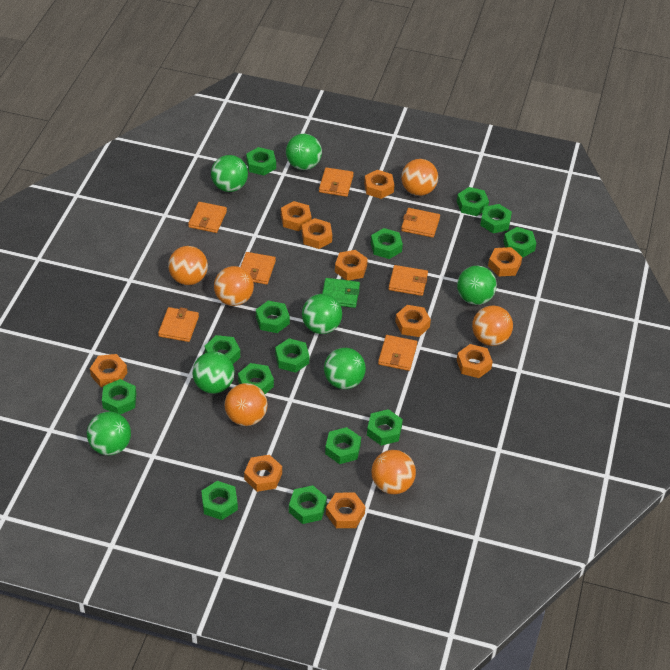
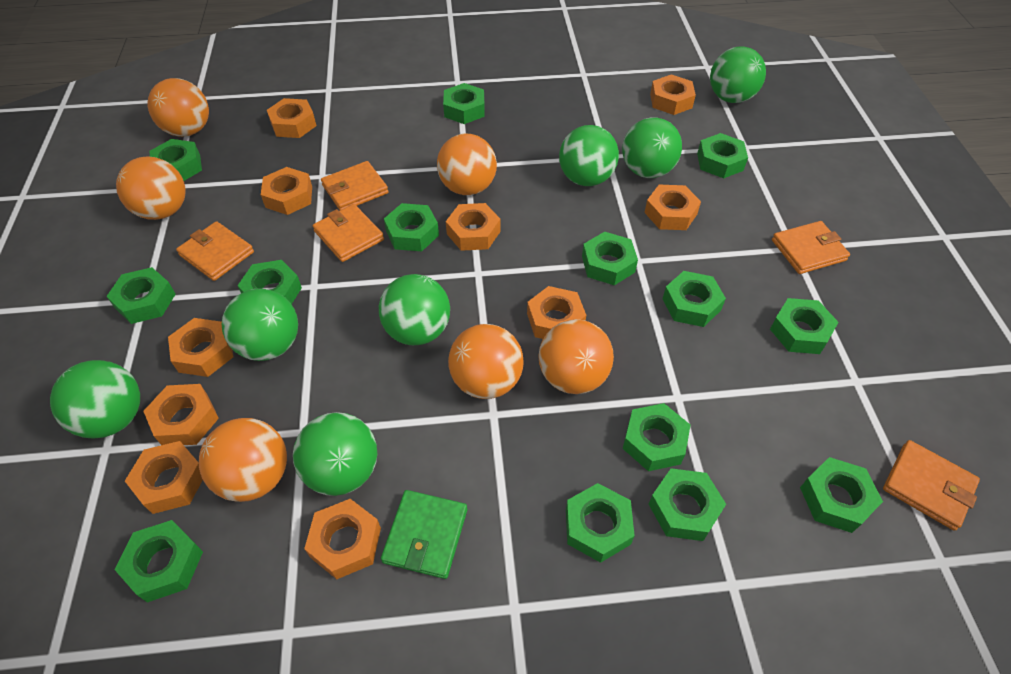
orange wallet: [158,307,199,342] [188,202,227,233] [241,252,276,285] [319,167,354,197] [378,335,417,371] [389,265,428,296] [401,208,440,238] = 7 -> [176,221,254,281] [313,204,384,262] [321,161,389,210] [772,221,850,274] [883,440,980,531] = 5

